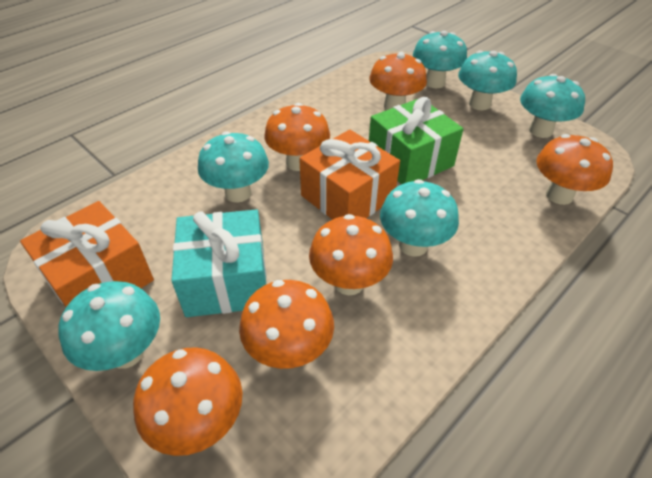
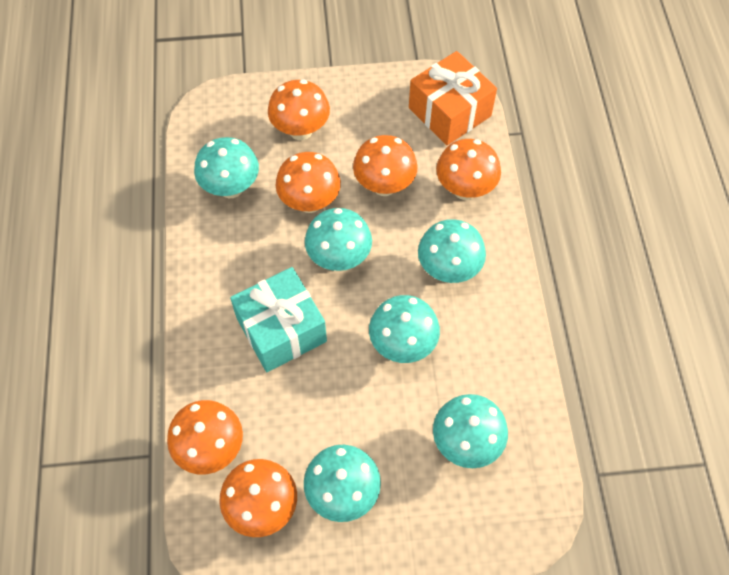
green gift: [369,97,463,184] = 1 -> none = 0
orange gift: [20,201,154,307] [299,130,400,220] = 2 -> [409,51,497,145] = 1

